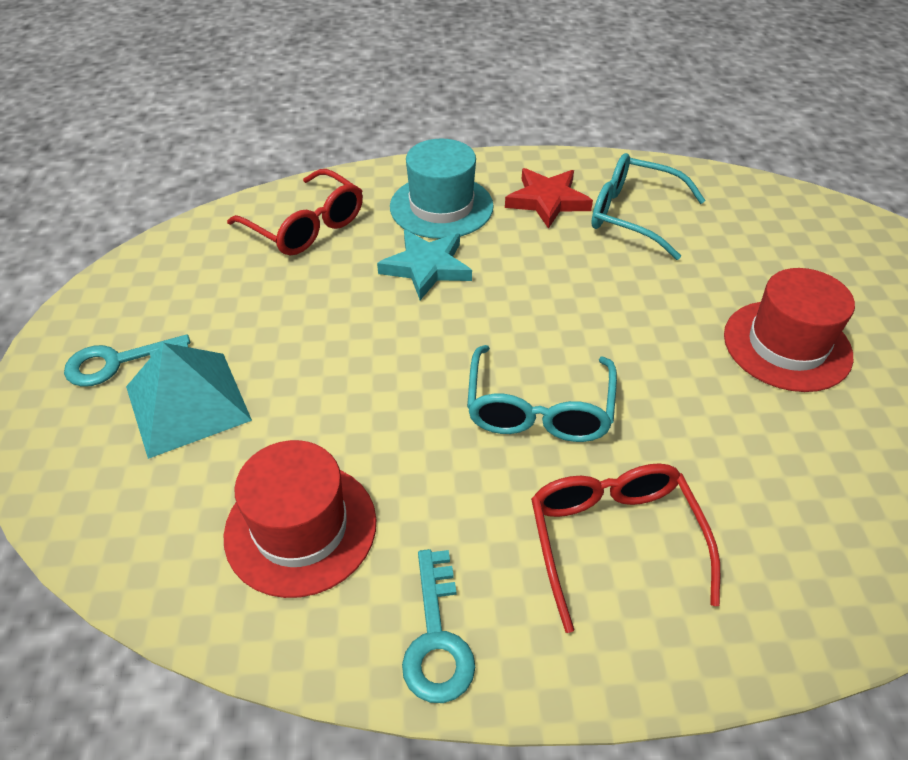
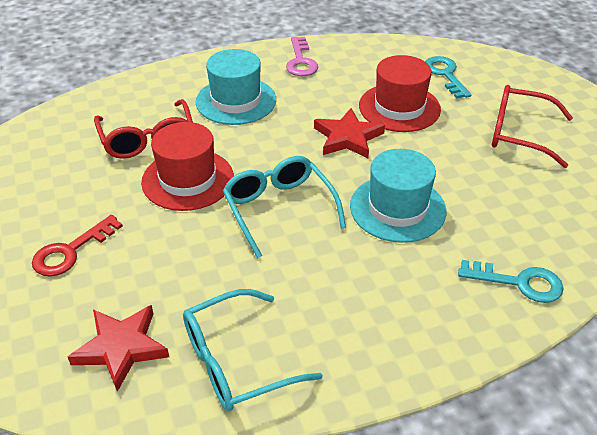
pink key: none = 0 -> [286,37,318,76] = 1
red key: none = 0 -> [32,215,123,276] = 1
red star: [505,168,593,229] = 1 -> [68,305,169,392] [314,108,385,158] = 2
turquoise hat: [390,139,494,239] = 1 -> [196,49,276,125] [350,149,446,243] = 2
turquoise pyramid: [126,343,252,459] = 1 -> none = 0
turquoise star: [377,230,472,300] = 1 -> none = 0

